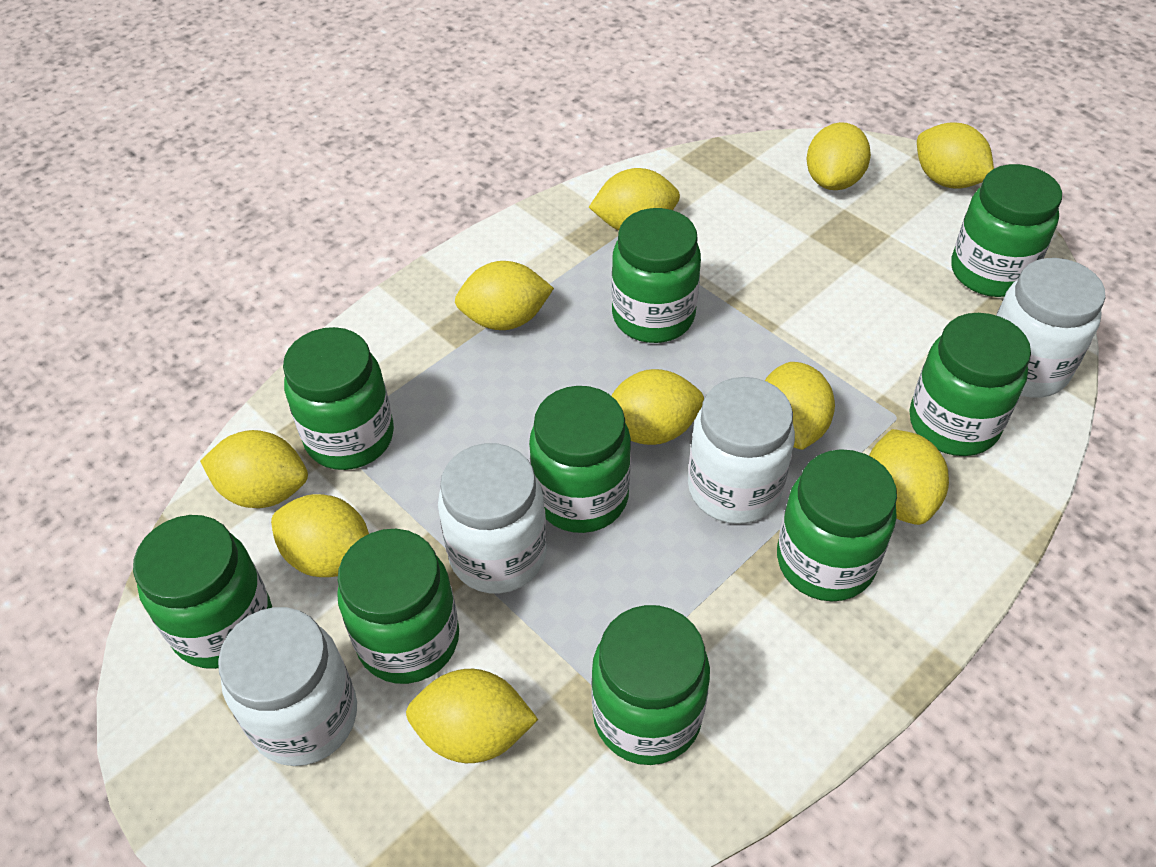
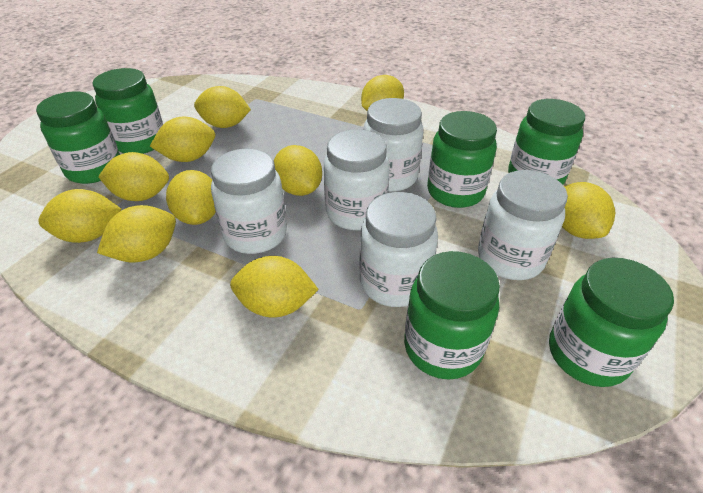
green jar: [133,515,272,669] [283,327,394,470] [337,529,459,684] [529,386,631,533] [591,605,710,765] [611,208,701,343] [777,449,897,601] [909,313,1031,456] [951,164,1062,297] = 9 -> [36,92,120,184] [93,68,163,154] [404,251,500,380] [427,111,497,208] [508,99,585,185] [549,258,674,387] = 6
white jar: [218,607,357,766] [438,443,547,593] [688,377,795,524] [996,258,1106,398] = 4 -> [211,148,287,254] [324,129,390,230] [359,192,438,307] [363,98,424,192] [478,170,568,280] = 5

